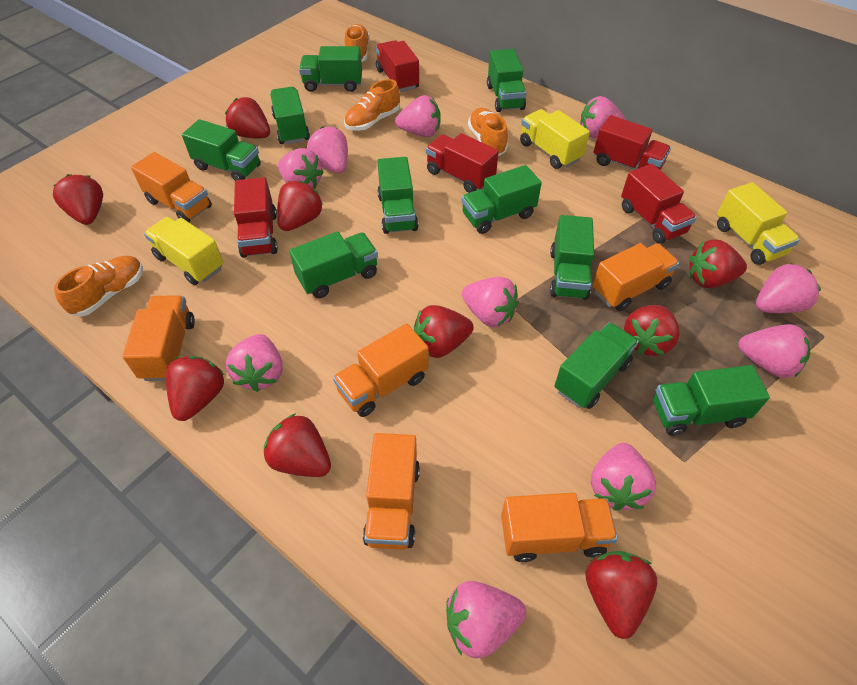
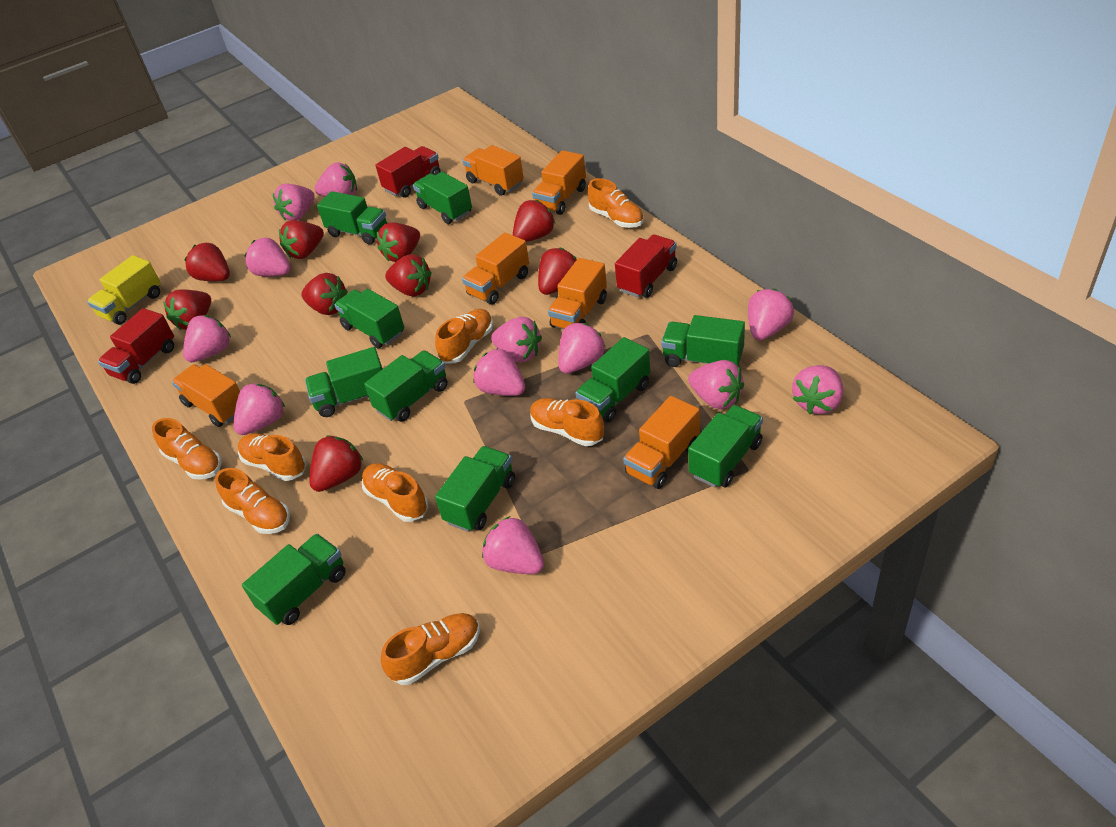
orange shoe: [54,256,143,317] [344,79,400,131] [345,24,370,62] [468,108,508,156] = 4 -> [152,418,222,479] [215,468,290,534] [238,433,307,481] [362,463,428,522] [381,613,480,685] [435,309,493,364] [530,398,604,446] [588,178,644,228] = 8
pink strawberry: [226,334,283,392] [278,148,323,189] [307,126,348,173] [395,95,441,137] [446,581,526,659] [462,277,519,327] [580,96,626,138] [591,443,656,510] [738,324,810,378] [756,263,821,313] = 10 -> [183,315,231,362] [234,383,285,435] [245,238,291,277] [273,184,315,221] [315,162,357,197] [474,348,525,396] [482,516,544,574] [491,317,542,363] [558,323,605,374] [688,360,744,409] [748,289,794,340] [792,365,843,414] = 12
red truck: [234,177,278,258] [376,40,419,92] [426,133,499,193] [594,115,671,170] [621,164,697,244] = 5 -> [98,308,174,384] [375,146,440,198] [615,235,677,298] = 3
yellow truck: [144,217,224,285] [520,109,590,169] [717,182,800,265] = 3 -> [87,255,161,325] = 1

